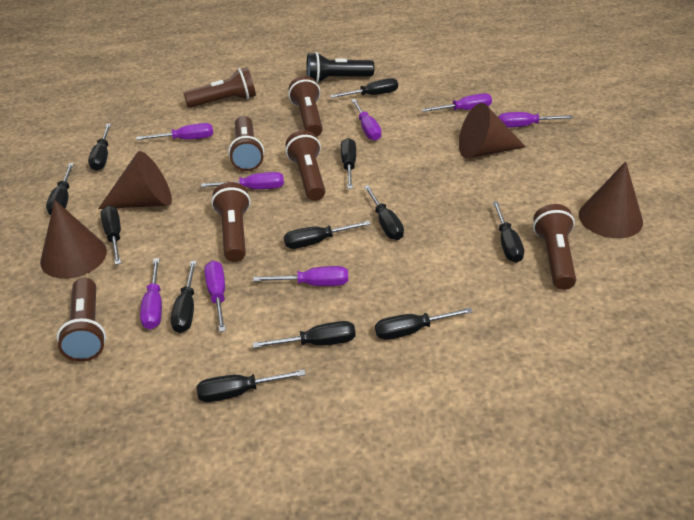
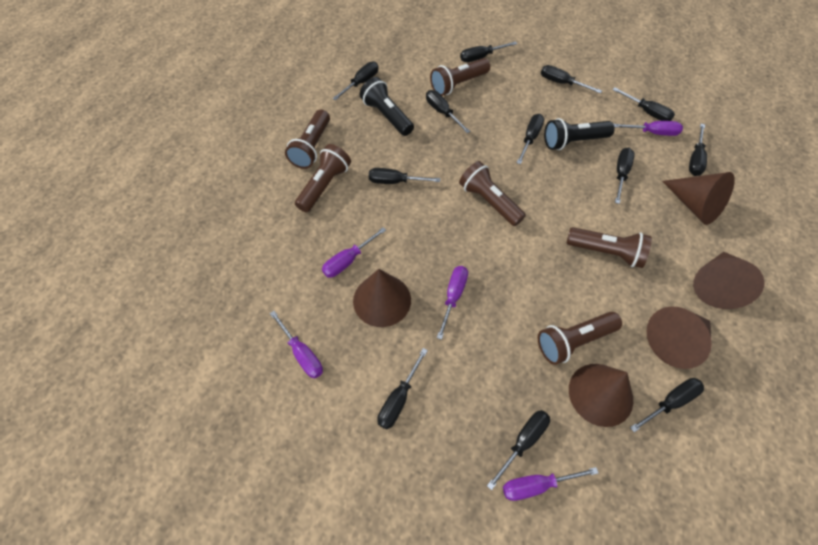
black flashlight: [306,52,374,83] = 1 -> [359,77,414,136] [544,118,615,150] = 2
brown cone: [40,200,107,279] [98,151,172,209] [459,103,526,159] [579,161,643,238] = 4 -> [353,269,411,327] [569,364,633,427] [647,307,712,369] [662,172,735,225] [693,252,765,309] = 5
brown flashlight: [57,278,106,362] [183,67,256,108] [211,182,251,262] [228,116,264,171] [285,130,325,201] [288,76,323,137] [533,204,576,290] = 7 -> [285,109,330,169] [295,144,351,213] [430,58,490,96] [459,161,526,226] [538,312,622,365] [566,227,652,268] = 6
purple screwdriver: [137,123,213,140] [140,258,162,329] [201,172,284,189] [204,261,226,332] [253,266,348,286] [351,99,382,141] [422,93,492,112] [498,112,573,127] = 8 -> [270,311,323,379] [322,227,386,277] [437,266,468,340] [503,467,599,501] [614,121,683,136] = 5

